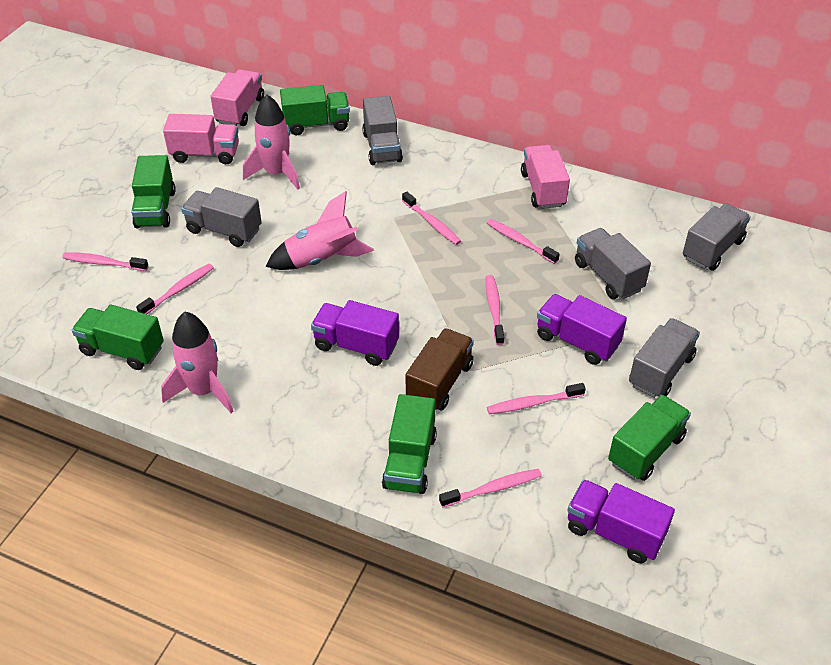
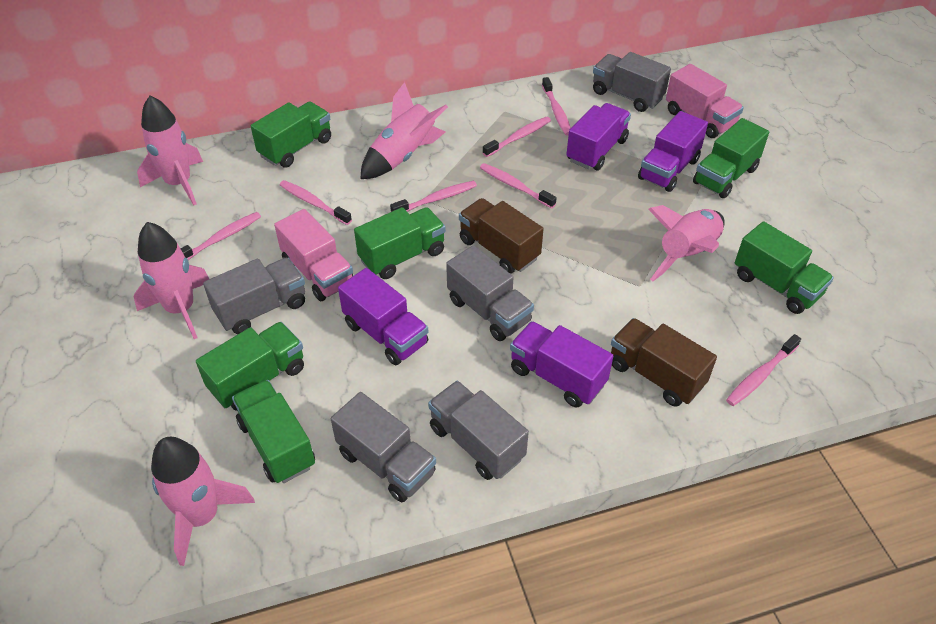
brown truck: [406,328,474,410] = 1 -> [459,198,543,274] [611,318,717,407] = 2
green truck: [72,305,164,370] [131,155,176,229] [280,85,350,135] [382,394,437,494] [608,395,691,481] = 5 -> [196,322,304,411] [232,380,315,483] [251,101,331,168] [354,207,446,279] [693,118,769,198] [735,221,834,314] = 6
pink rocket: [161,312,233,413] [243,94,300,190] [266,191,374,270] = 3 -> [133,222,209,339] [137,96,203,205] [151,437,255,566] [360,82,448,179] [648,205,725,281] = 5
pink truck: [163,114,239,164] [211,69,264,126] [521,145,570,209] = 3 -> [274,209,354,301] [666,64,744,138] = 2
purple truck: [311,300,399,366] [537,294,627,365] [567,480,675,563] = 3 -> [338,268,428,365] [510,321,613,407] [566,103,631,170] [638,111,708,192] = 4

